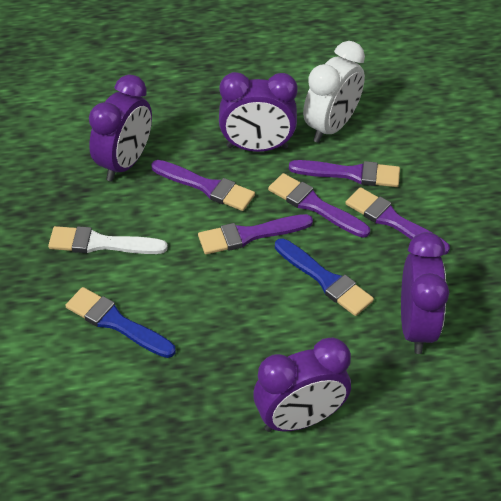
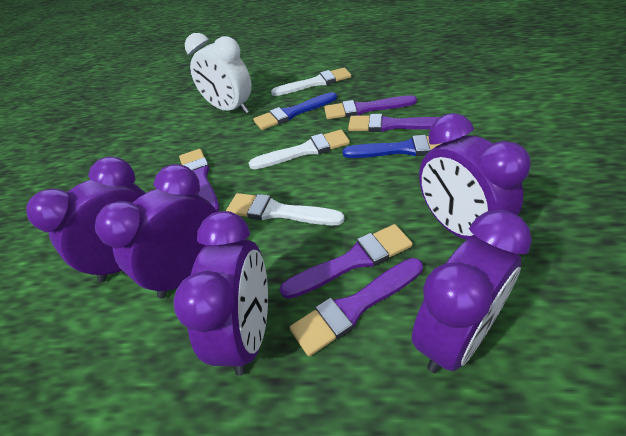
purple clock: [89,75,152,182] [219,72,298,152] [253,337,351,432] [401,232,449,354] = 4 -> [26,157,145,282] [95,164,217,299] [173,211,268,376] [412,210,532,373] [419,113,531,240] = 5
white brush: [48,226,168,254] = 1 -> [226,193,344,225] [249,130,350,169] [271,67,351,96] = 3

